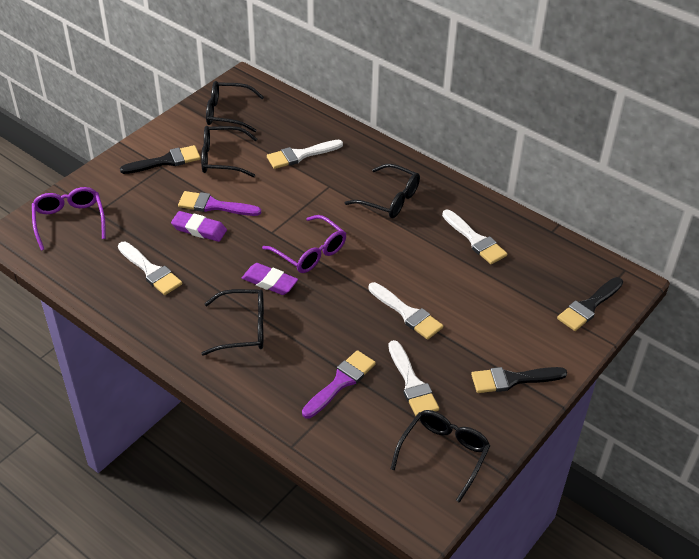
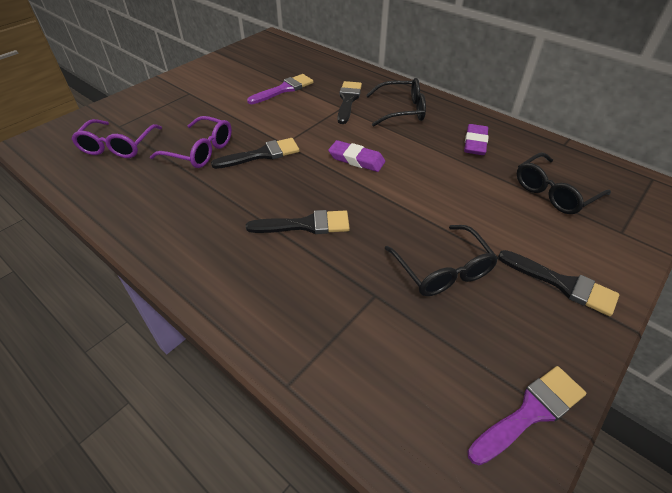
black brush: [120,145,201,174] [471,367,567,393] [557,277,623,331] = 3 -> [211,138,299,169] [246,210,350,234] [337,81,362,124] [498,250,619,316] = 4
black glasses: [201,126,257,177] [201,289,264,356] [206,81,264,132] [344,164,420,218] [391,410,490,503] = 5 -> [366,78,426,127] [384,225,498,296] [517,153,611,214] = 3
white brush: [118,242,182,295] [267,140,343,169] [368,282,443,340] [388,340,439,416] [442,210,507,264] = 5 -> none = 0

